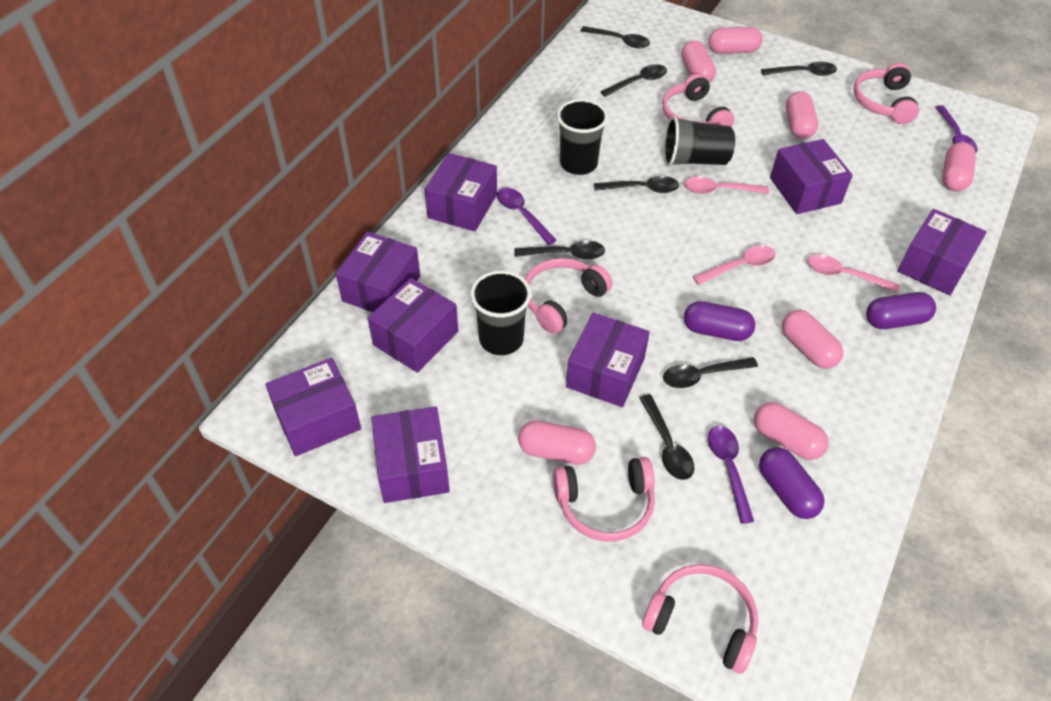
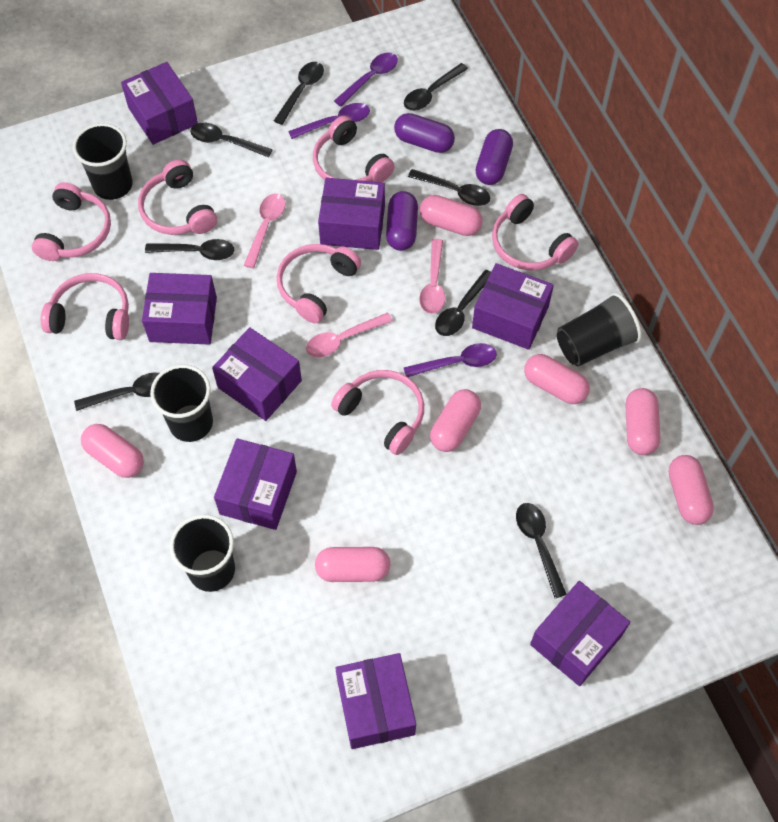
black cup: [470,271,531,355] [557,99,608,175] [664,116,735,166] = 3 -> [73,123,133,200] [150,364,213,442] [170,514,235,592] [557,293,642,366] = 4
black spoon: [514,241,605,260] [581,26,650,48] [594,176,679,193] [600,64,667,97] [640,394,694,480] [663,357,758,388] [761,62,837,76] = 7 -> [74,373,159,411] [145,239,234,260] [190,123,273,158] [274,62,324,125] [404,63,468,111] [408,169,490,206] [435,270,491,336] [516,503,567,599] = 8
pink headphones: [525,258,613,334] [553,457,655,541] [642,564,758,674] [662,73,734,127] [853,63,919,124] = 5 -> [32,182,111,261] [41,273,129,340] [138,159,217,235] [277,244,361,323] [313,116,394,182] [331,370,424,455] [492,194,579,271] = 7

